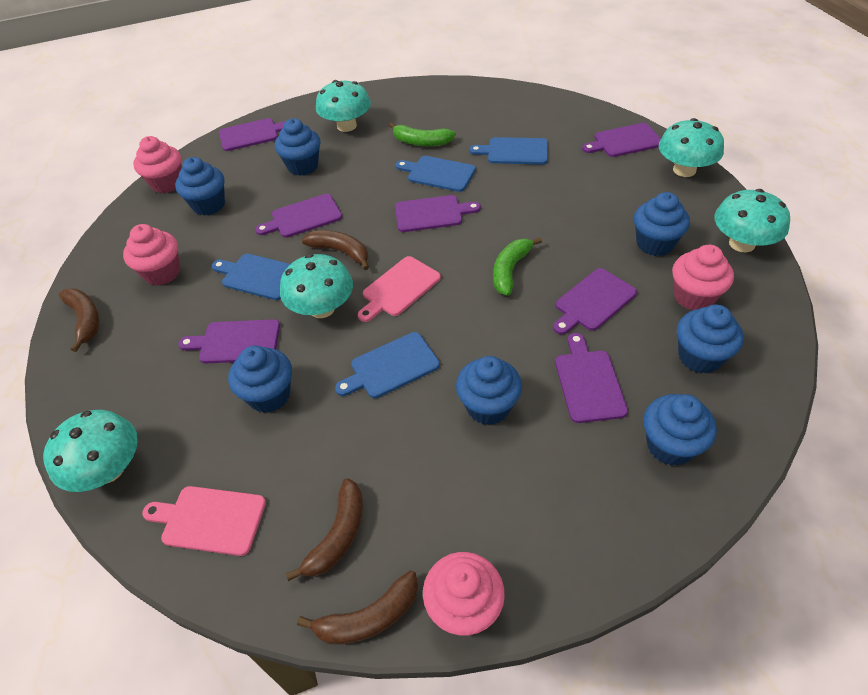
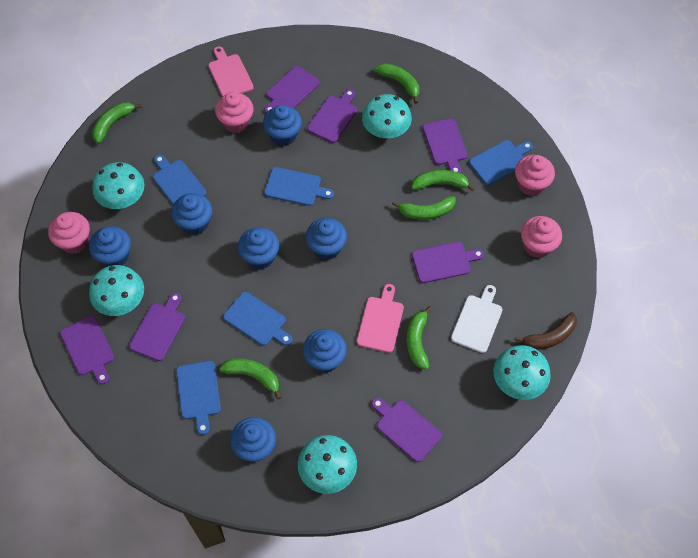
blue cutting board: [212,254,290,300] [335,332,440,398] [396,156,476,192] [469,137,548,165] = 4 -> [153,155,206,204] [176,361,221,435] [223,292,292,346] [264,167,334,206] [469,140,533,185] = 5
brown banana: [59,288,99,352] [286,478,363,581] [297,570,418,645] [302,230,369,270] = 4 -> [515,312,577,349] = 1
green banana: [389,122,456,146] [493,237,542,296] = 2 -> [92,102,142,144] [219,358,281,399] [375,63,419,104] [392,196,455,220] [407,306,432,370] [411,170,475,191] = 6
white cutting board: none = 0 -> [451,285,503,353] = 1

